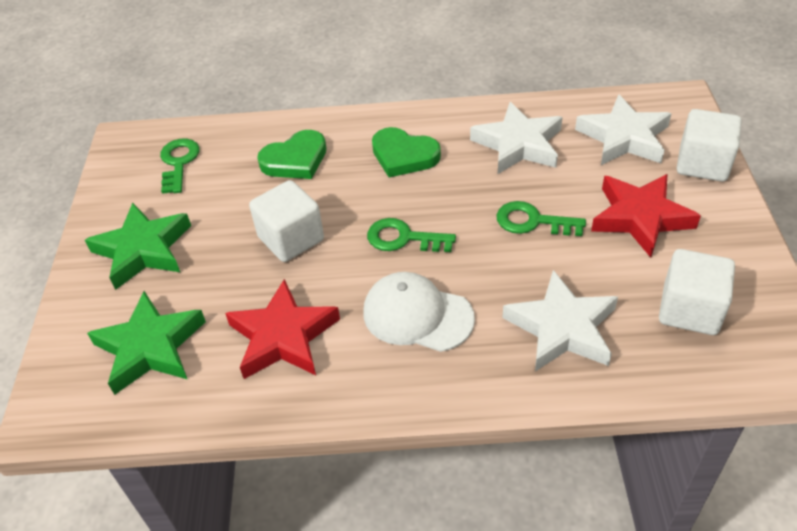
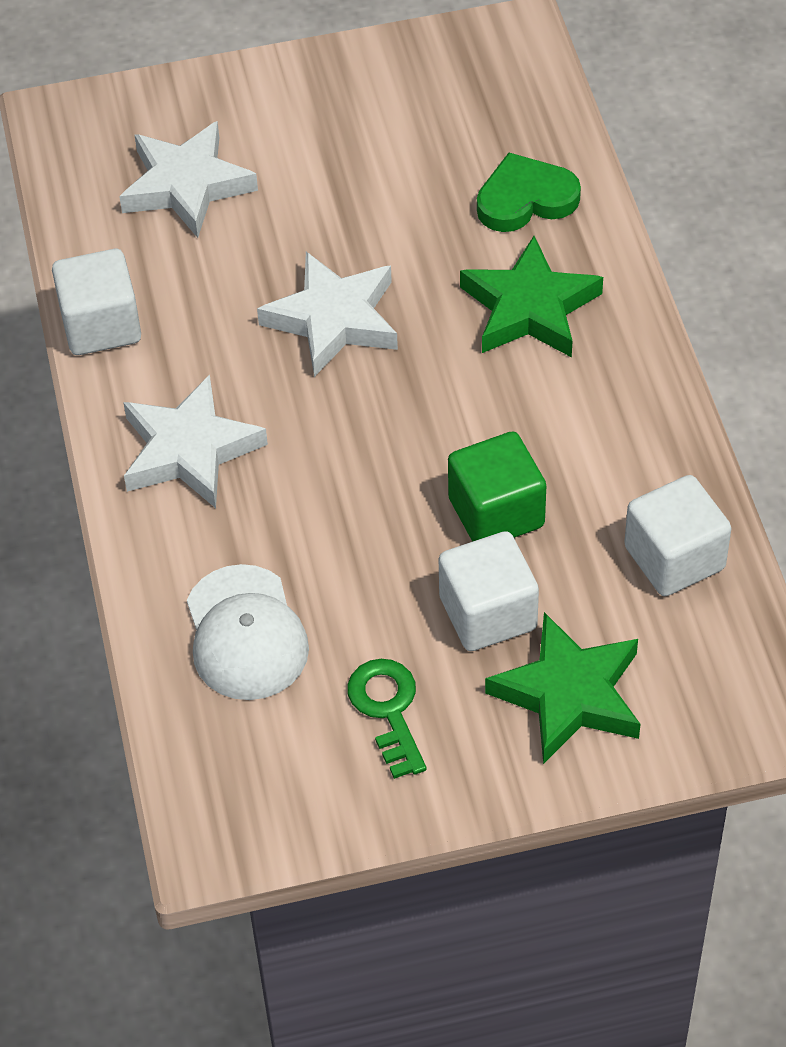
green cube: none = 0 -> [448,432,546,542] = 1
green heart: [257,130,327,179] [372,127,441,177] = 2 -> [477,153,581,232] = 1
green key: [160,139,200,194] [367,218,456,252] [496,201,586,236] = 3 -> [347,659,427,779] = 1
red star: [225,279,340,379] [591,174,701,258] = 2 -> none = 0

